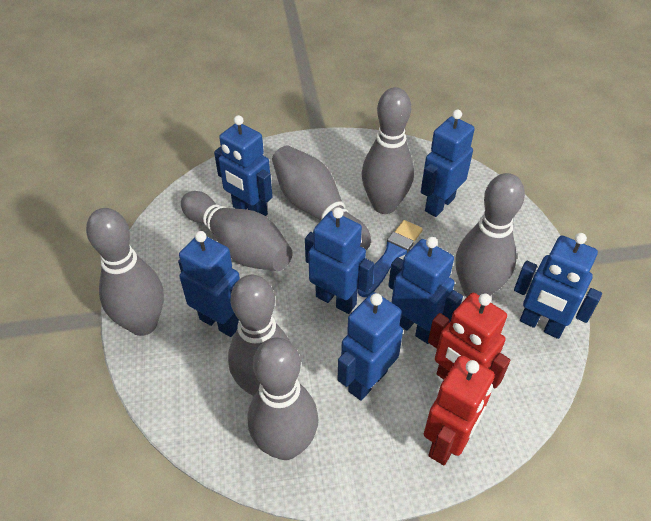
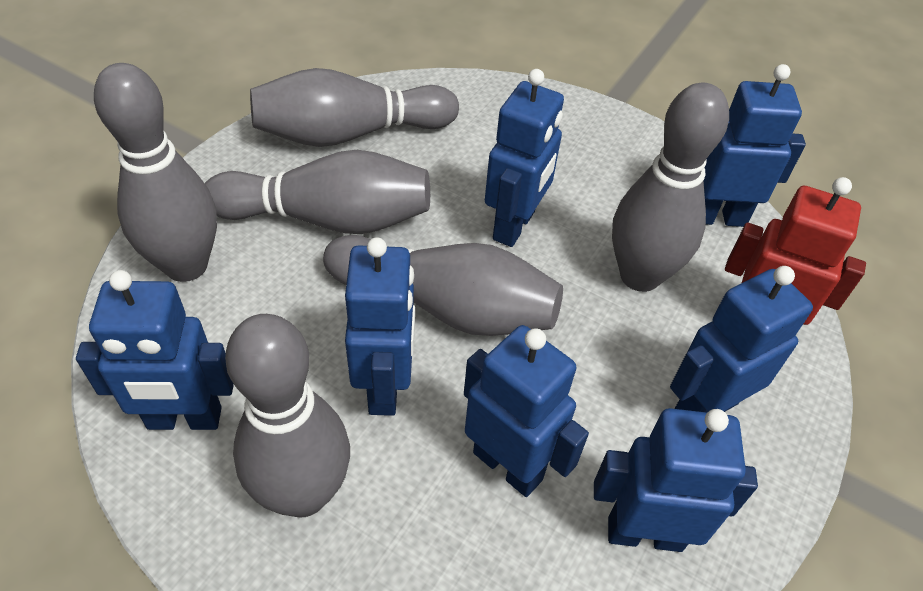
blue brush: [358,220,423,297] = 1 -> none = 0
grey bowling pin: [86,208,164,336] [181,191,293,271] [228,275,291,396] [248,338,318,460] [272,145,371,250] [361,87,414,214] [455,173,525,297] = 7 -> [94,63,217,282] [205,150,430,234] [225,314,350,517] [250,68,459,147] [323,235,563,336] [612,83,729,292] = 6
red robot: [424,355,495,465] [428,293,510,389] = 2 -> [725,177,866,325] = 1

